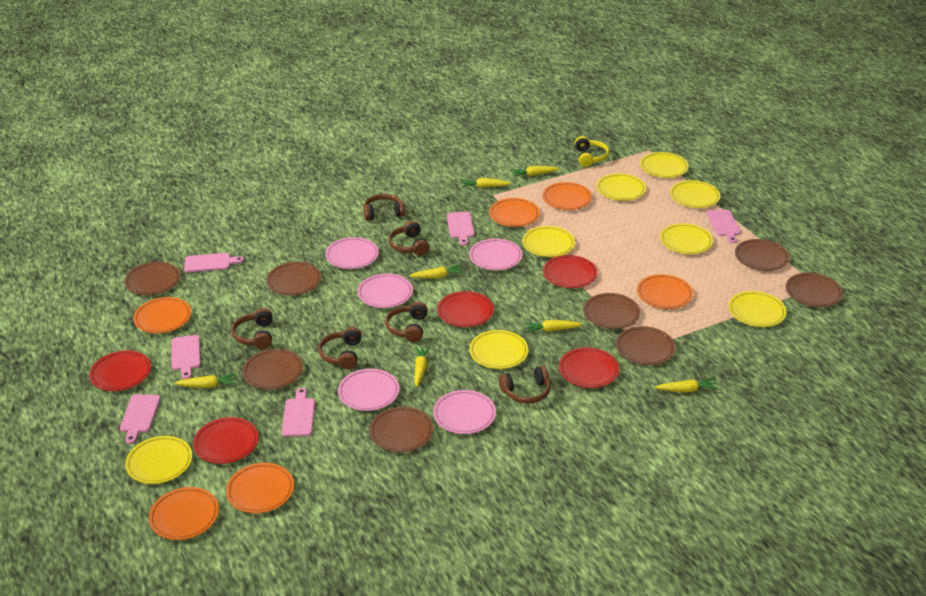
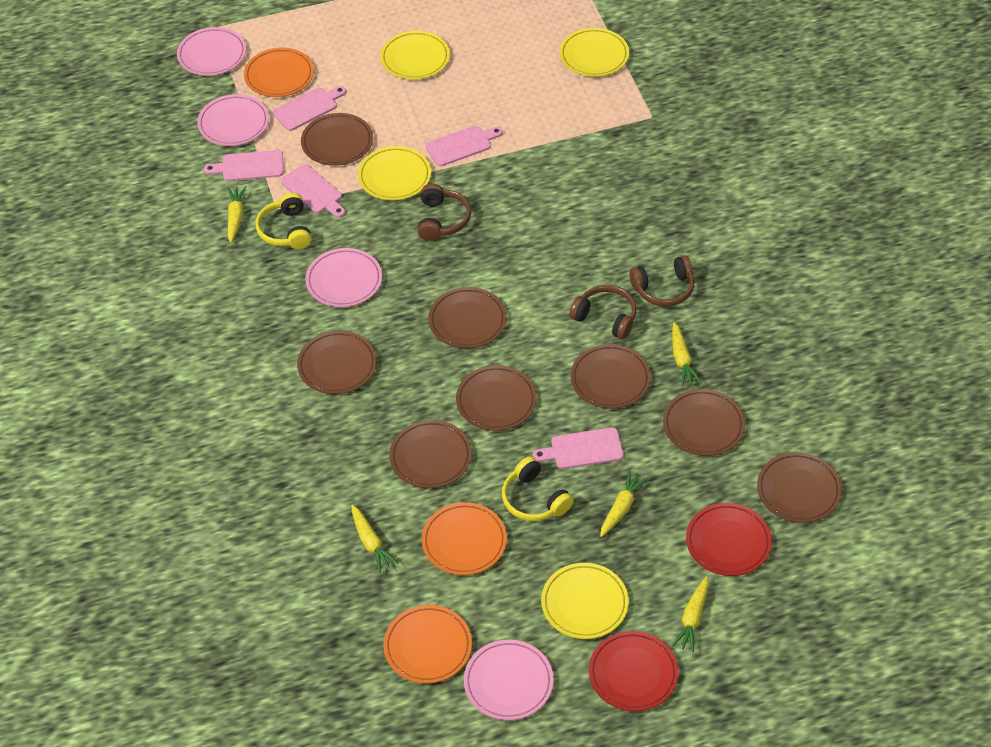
brown headphones: [232,308,273,349] [318,327,362,369] [363,194,405,220] [385,302,428,342] [388,221,429,256] [499,366,550,404] = 6 -> [418,184,471,241] [569,285,637,339] [629,255,694,307] = 3
orange plate: [133,297,191,333] [149,487,219,540] [226,463,294,513] [489,198,540,227] [542,182,592,210] [637,274,693,309] = 6 -> [244,48,314,97] [383,605,472,684] [422,502,507,575] = 3
pink cutting board: [120,394,161,444] [171,335,201,379] [184,253,244,272] [282,388,315,437] [447,212,475,246] [707,209,741,243] = 6 -> [204,150,284,181] [273,86,346,131] [281,164,345,218] [426,126,503,166] [533,427,624,469] = 5
pink plate: [325,237,379,269] [338,369,400,411] [357,274,413,308] [433,390,496,434] [469,238,522,270] = 5 -> [177,27,246,76] [197,94,269,146] [305,248,382,307] [464,640,554,720] = 4
red plate: [89,351,151,391] [193,417,259,464] [437,291,494,327] [543,255,598,288] [559,347,619,388] = 5 -> [589,631,679,711] [686,503,772,576] = 2
yellow carrot: [174,374,236,388] [409,265,464,278] [414,346,430,387] [462,178,511,188] [511,166,560,177] [525,320,583,333] [655,378,718,392] = 7 -> [227,186,246,243] [351,505,399,573] [600,470,648,537] [672,322,702,386] [672,576,709,652] = 5
yellow headphones: [575,136,609,167] = 1 -> [256,193,312,249] [502,456,574,521] = 2
yellow plate: [125,436,192,484] [469,330,528,369] [522,226,575,257] [596,173,646,201] [640,152,688,178] [660,223,713,254] [670,180,720,208] [729,291,786,327] = 8 -> [358,146,431,201] [380,31,450,80] [541,563,629,639] [560,28,629,77] = 4

